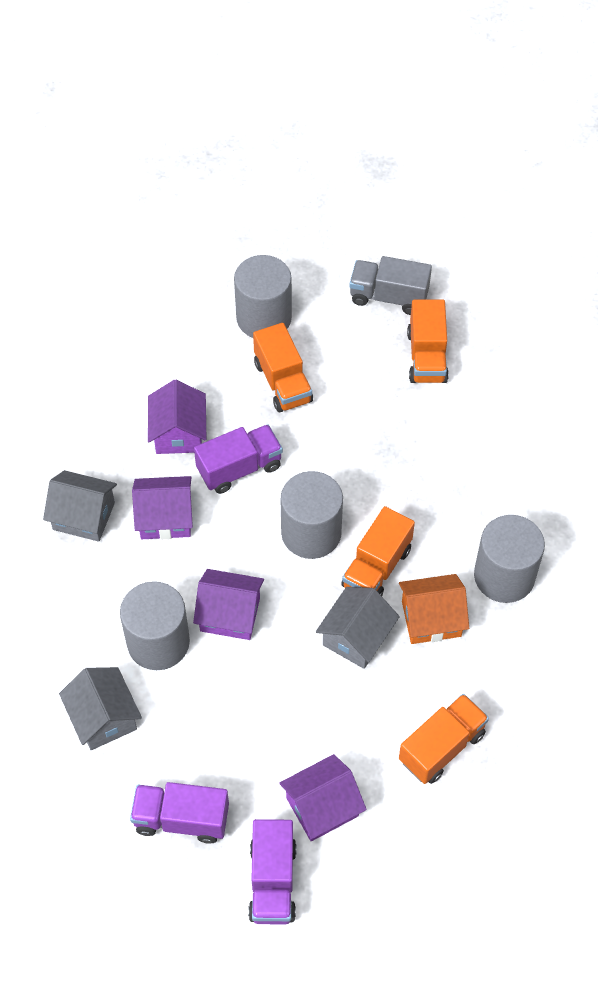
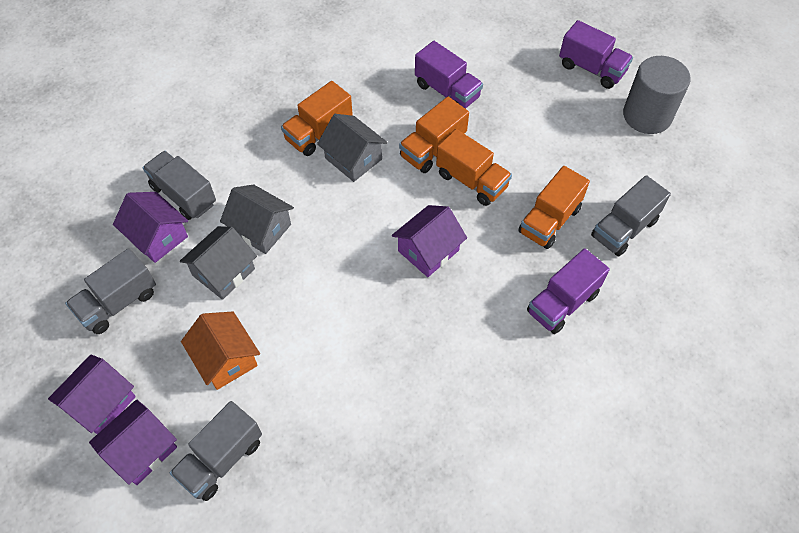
grey cylinder: [120,581,190,670] [234,255,292,338] [281,471,343,559] [474,515,545,603] = 4 -> [623,56,691,134] = 1
grey truck: [349,256,432,315] = 1 -> [65,248,156,334] [143,151,216,220] [170,401,262,501] [591,175,671,257] = 4

